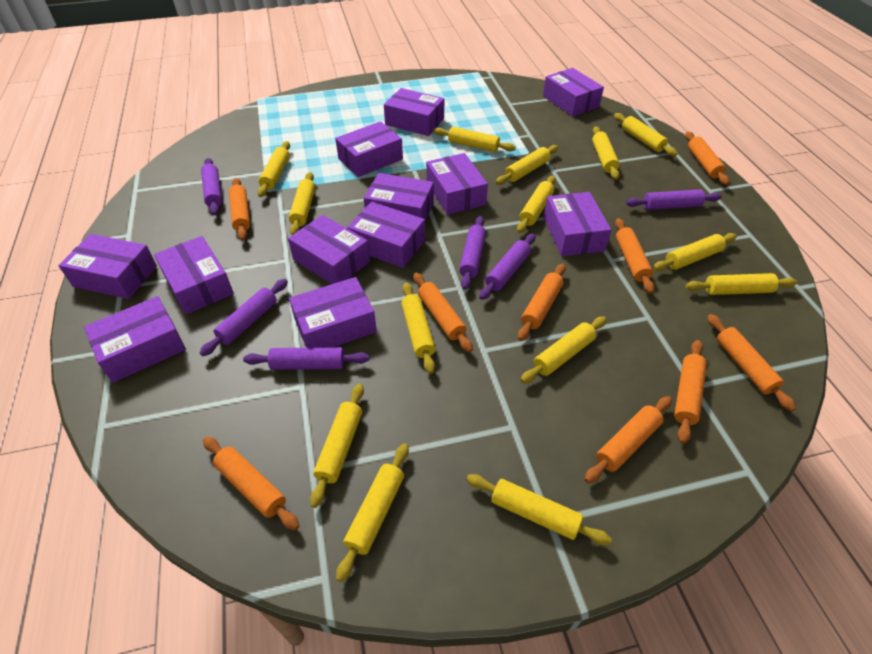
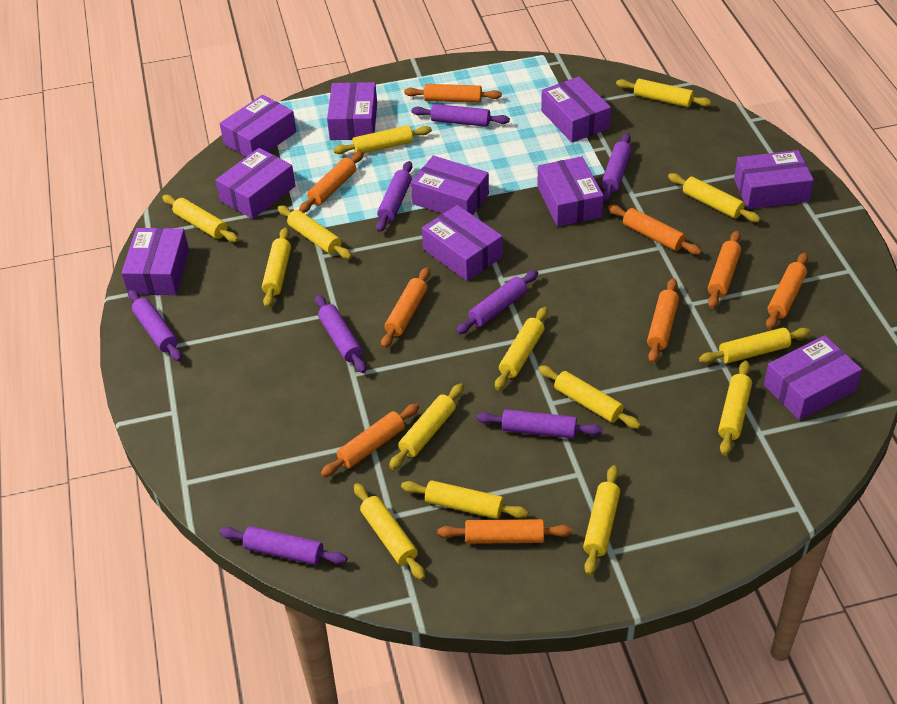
purple box: [58,234,157,299] [84,296,186,383] [154,236,234,314] [288,215,370,284] [289,277,377,348] [335,121,403,177] [347,202,425,268] [364,173,434,221] [384,88,444,136] [426,153,488,215] [543,68,604,116] [544,192,611,256] = 12 -> [121,228,189,295] [216,148,296,219] [220,95,296,157] [327,82,377,140] [411,155,489,215] [422,205,503,281] [537,156,604,227] [541,77,611,142] [734,150,814,209] [764,335,862,420] = 10
purple rolling pin: [200,279,288,356] [201,158,222,215] [243,347,369,370] [459,216,486,290] [479,233,535,300] [626,189,722,210] = 6 -> [128,290,182,361] [220,526,347,565] [315,295,366,373] [376,161,412,232] [412,104,510,127] [456,270,538,334] [477,409,602,439] [602,133,631,201] = 8

